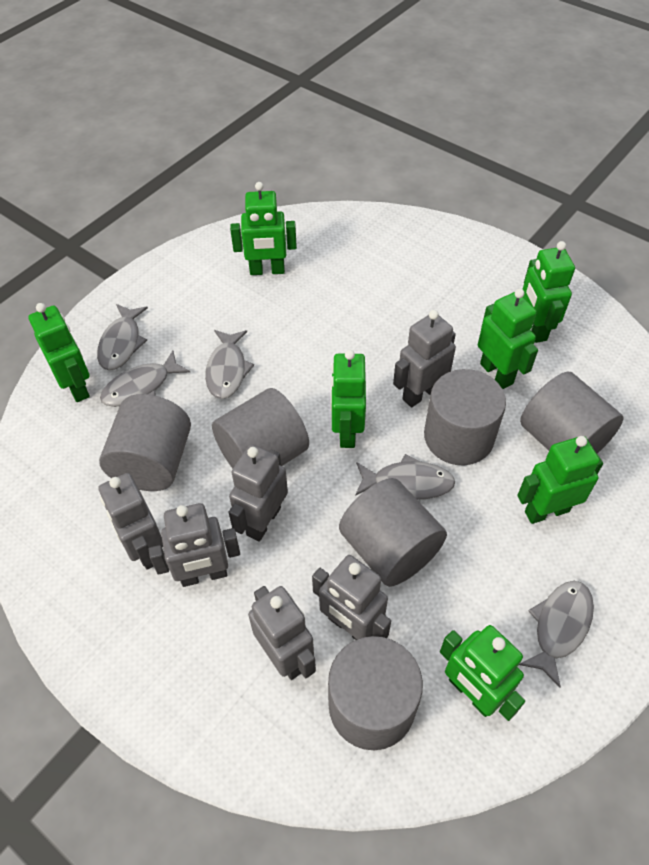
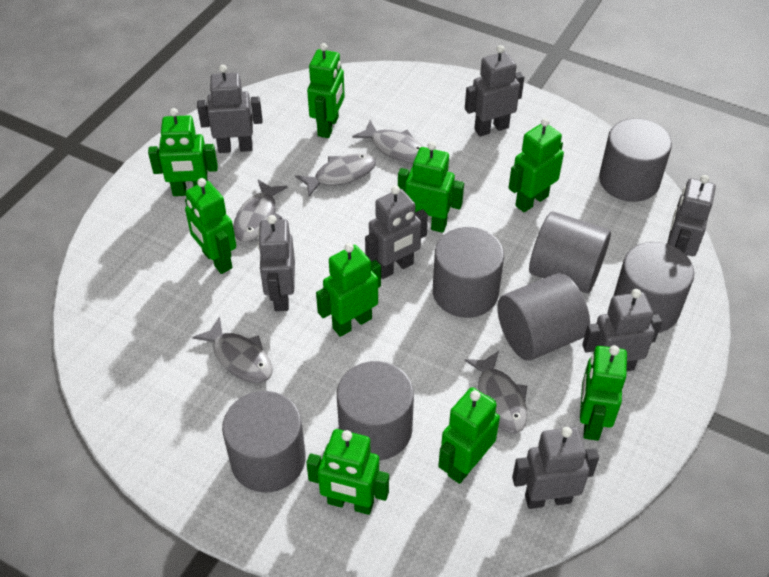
green robot: [28,303,90,402] [230,182,297,275] [331,350,366,448] [440,625,525,721] [478,289,538,389] [517,436,603,524] [523,241,575,343] = 7 -> [148,108,218,196] [185,178,236,274] [306,429,389,515] [307,43,345,138] [316,243,381,337] [398,142,464,233] [438,387,500,484] [509,118,564,212] [580,345,627,441] = 9
grey cylinder: [99,394,191,491] [212,388,309,469] [328,636,423,750] [339,478,447,587] [424,369,506,465] [520,372,623,454] = 6 -> [222,391,306,493] [337,361,414,461] [433,227,504,318] [497,273,590,361] [529,211,611,293] [599,118,672,202] [613,242,694,333] = 7
grey robot: [98,473,163,570] [149,503,240,587] [229,444,288,542] [248,586,316,680] [312,555,391,640] [393,310,456,408] = 6 -> [197,65,263,153] [257,215,295,311] [365,186,428,279] [465,45,524,137] [512,427,599,509] [582,289,662,372] [667,175,716,256] = 7

